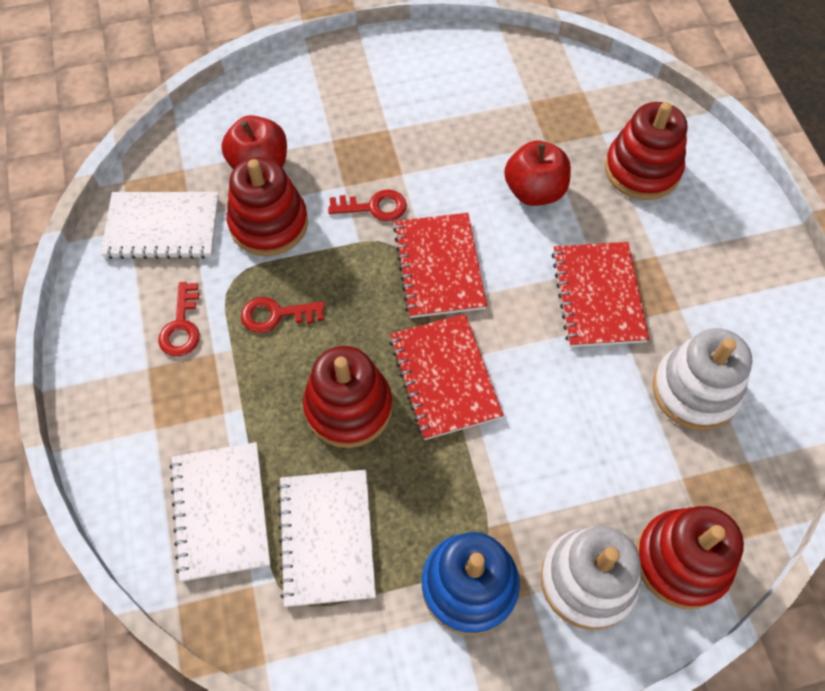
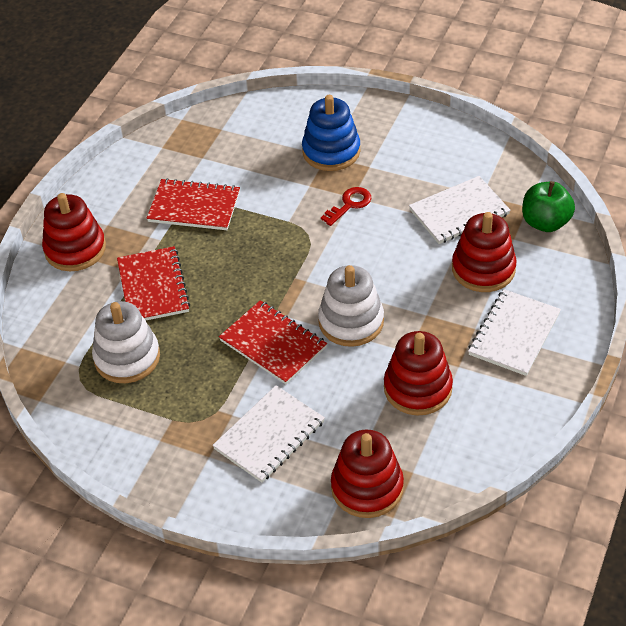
green apple: none = 0 -> [522,181,575,232] = 1
red apple: [221,115,287,169] [504,141,571,206] = 2 -> none = 0
red key: [158,282,200,357] [241,297,325,333] [328,190,407,221] = 3 -> [321,187,371,226] = 1

